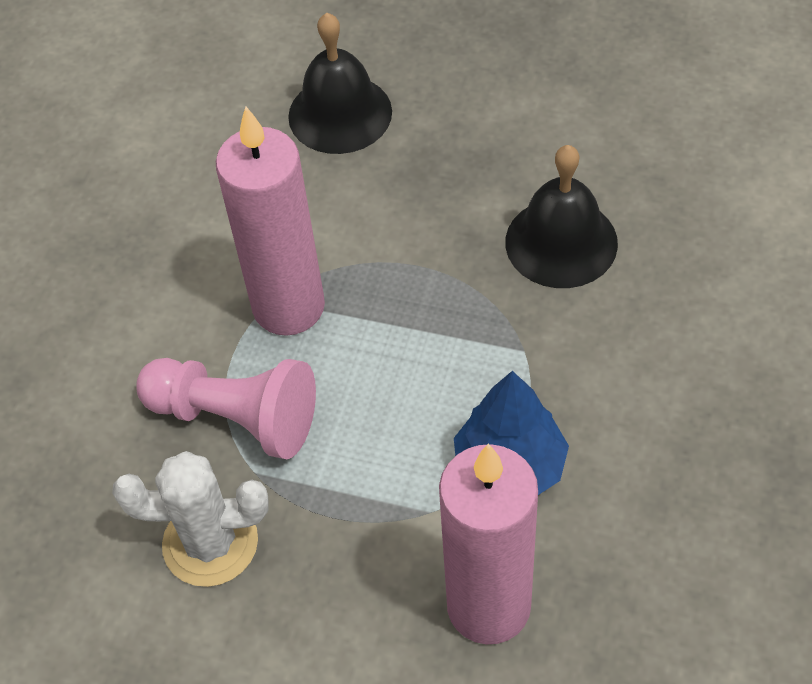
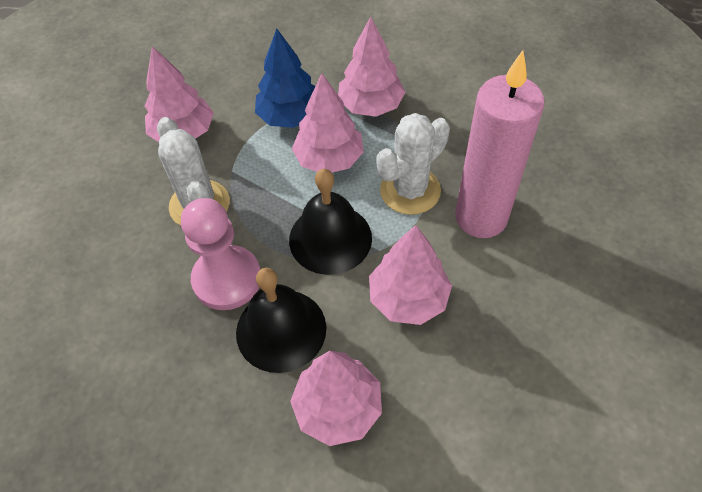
pink candle: [216,106,325,336] [439,444,538,644] = 2 -> [455,50,545,238] = 1
pink tree: none = 0 -> [145,46,214,142] [290,351,382,446] [292,74,364,173] [338,17,405,117] [369,225,452,325] = 5
white cactus: [112,451,269,587] = 1 -> [157,117,230,226] [376,113,450,215] = 2

